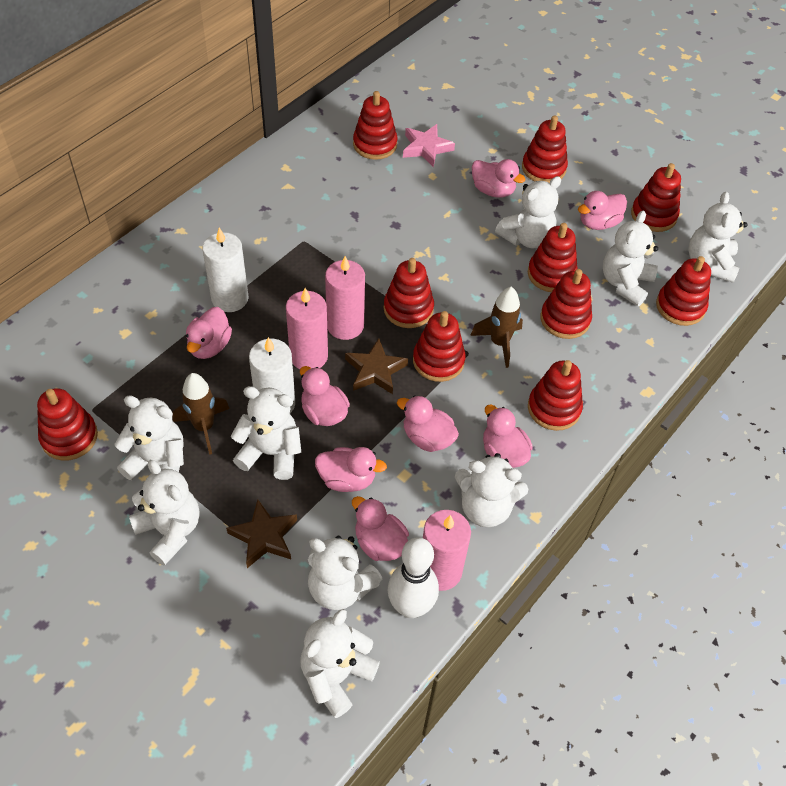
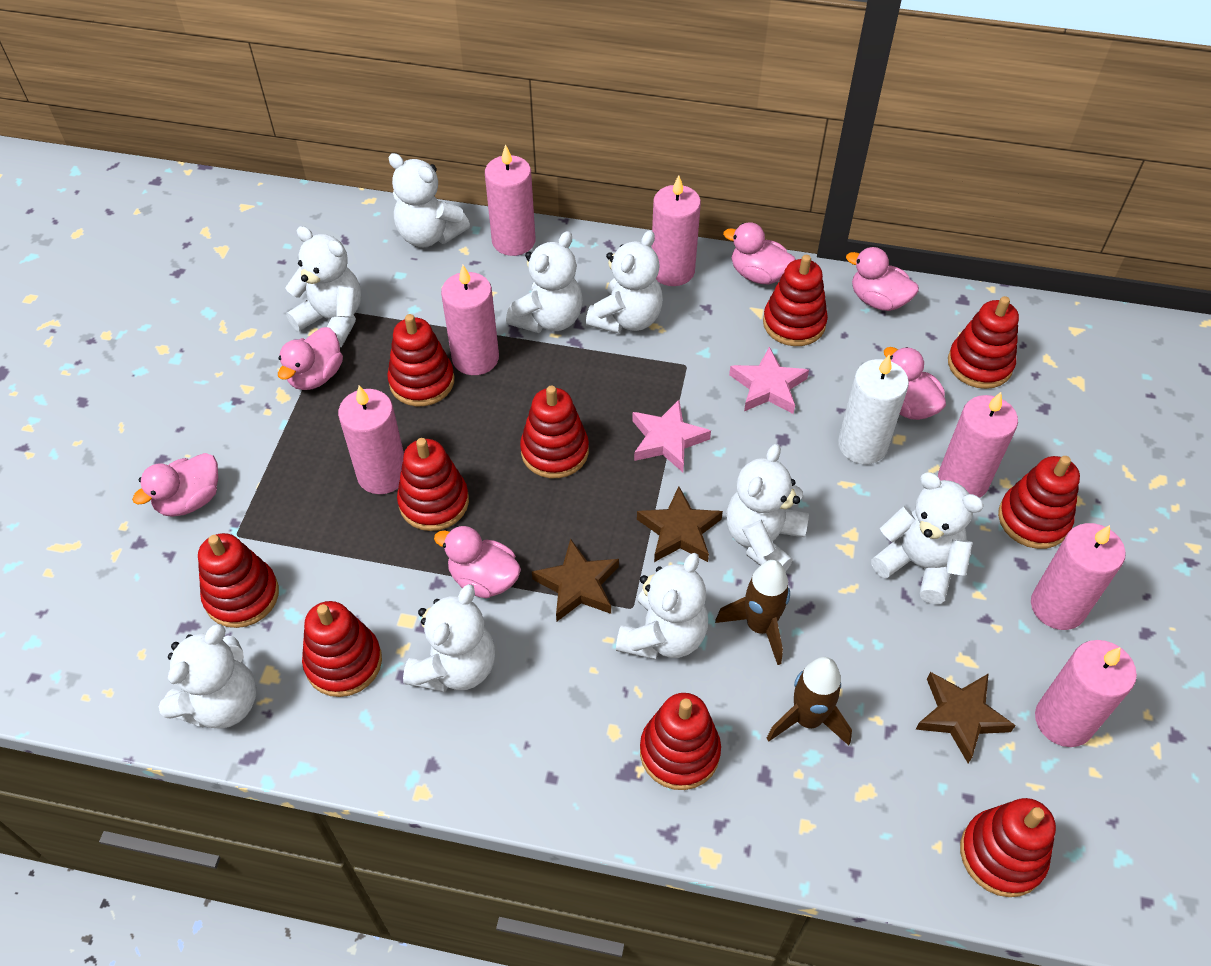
brown star: [226,499,297,568] [345,338,408,394] = 2 -> [532,539,619,622] [637,486,723,562] [915,672,1016,763] = 3
pink candle: [286,288,328,369] [325,256,365,340] [423,510,471,591] = 3 -> [338,386,404,494] [441,265,499,375] [485,144,535,256] [651,175,701,286] [938,392,1018,498] [1031,523,1126,630] [1035,640,1137,747] = 7
pink duck: [186,307,232,359] [300,366,350,426] [315,447,387,492] [352,496,409,561] [397,395,459,452] [472,159,526,198] [483,405,533,468] [578,191,627,230] = 8 -> [132,453,218,517] [278,327,343,390] [434,526,521,599] [723,222,796,285] [846,247,919,311] [884,347,946,420] = 6
pink star: [403,124,455,167] = 1 -> [632,400,711,472] [729,347,809,414] = 2
white bowling pin: [388,537,439,618] = 1 -> none = 0
white candle: [202,228,249,312] [249,337,295,413] = 2 -> [838,355,909,464] = 1

